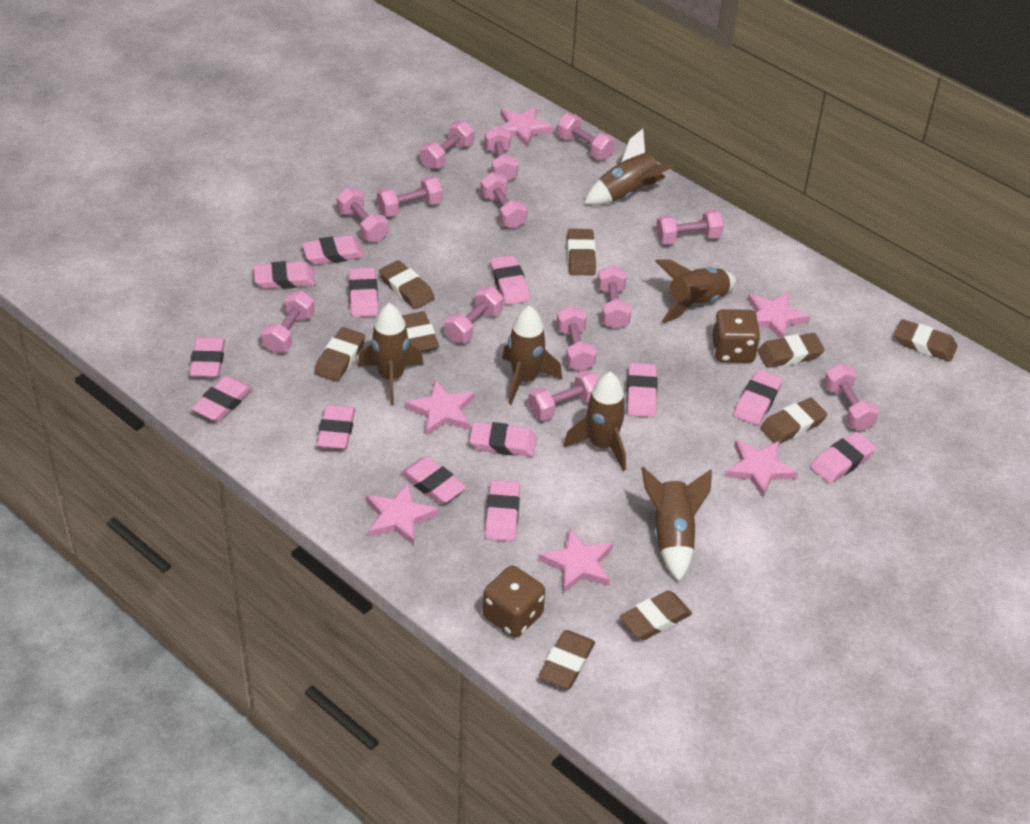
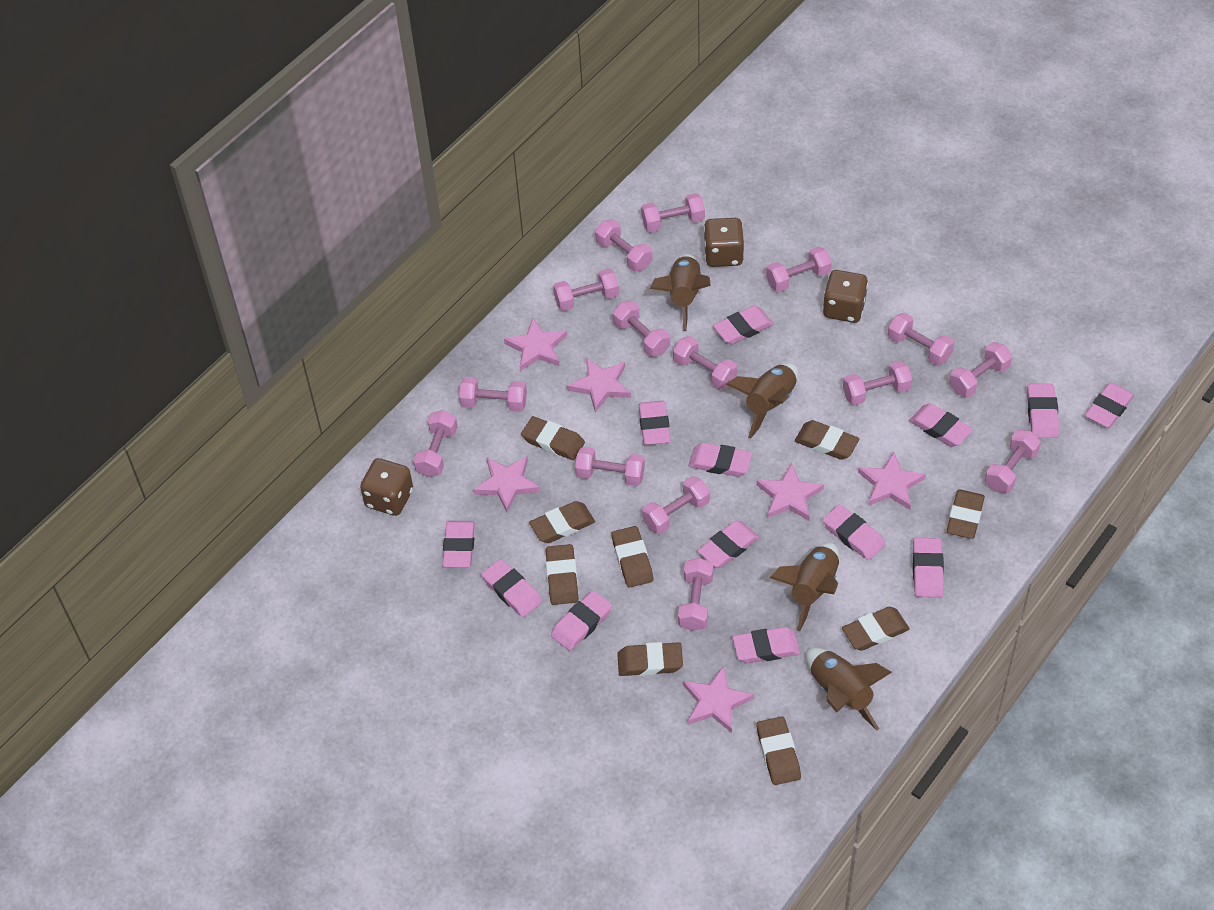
brown dice: [483,565,545,637] [712,309,760,363] = 2 -> [360,458,413,516] [704,218,744,267] [823,270,868,323] = 3
brown rocket: [358,303,424,405] [502,306,562,404] [564,372,627,471] [584,129,674,205] [641,467,712,581] [655,259,736,323] = 6 -> [650,254,711,331] [726,363,798,439] [770,543,839,631] [806,648,892,731] = 4
pink dumbbell: [261,291,315,353] [337,187,388,242] [377,176,443,217] [420,121,474,169] [444,287,503,343] [480,172,527,229] [485,126,518,181] [528,370,598,421] [557,113,616,160] [557,306,596,371] [597,265,631,329] [656,210,724,244] [824,364,880,431] = 13 -> [413,410,457,477] [459,377,527,412] [553,268,619,311] [575,447,645,486] [595,219,653,272] [613,301,670,357] [641,193,705,232] [642,476,710,534] [673,336,737,389] [678,558,713,631] [766,246,832,292] [843,361,912,406] [888,313,954,366] [949,342,1012,397] [985,430,1041,493] = 15

